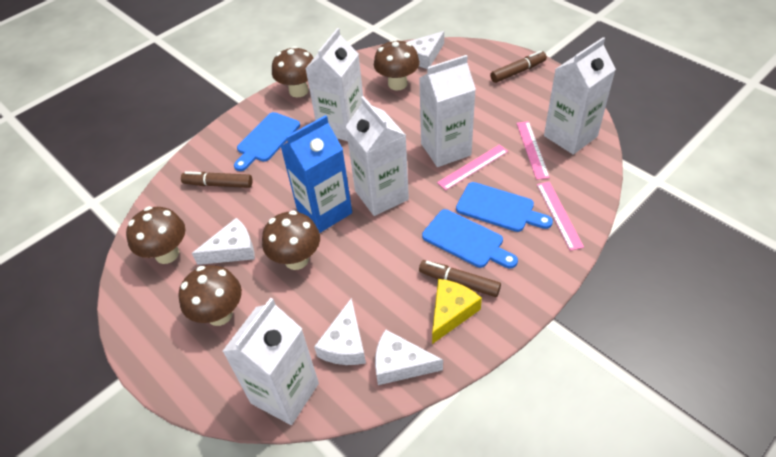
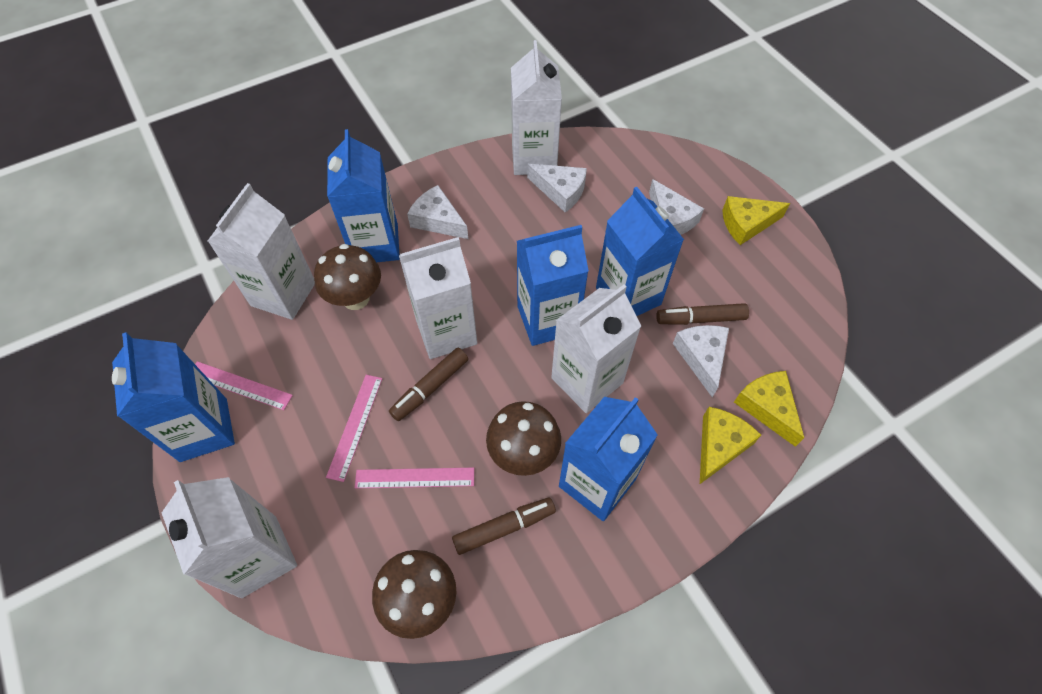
blue carton: [280,115,352,233] = 1 -> [112,332,235,462] [327,129,400,262] [517,225,589,346] [559,397,658,521] [596,187,684,316] = 5
blue cutting board: [234,112,300,171] [422,209,518,268] [456,182,553,232] = 3 -> none = 0
brown mushroom: [126,206,186,264] [179,265,242,326] [262,210,320,270] [272,46,314,97] [374,39,420,91] = 5 -> [314,244,381,310] [372,550,456,639] [486,401,561,476] = 3
yellow cheese: [432,279,482,344] = 1 -> [700,407,761,484] [722,196,790,245] [734,371,804,447] = 3

